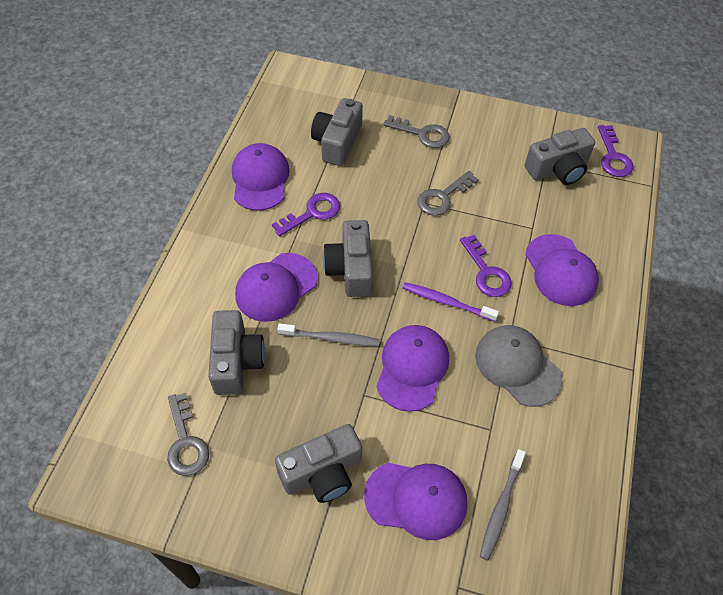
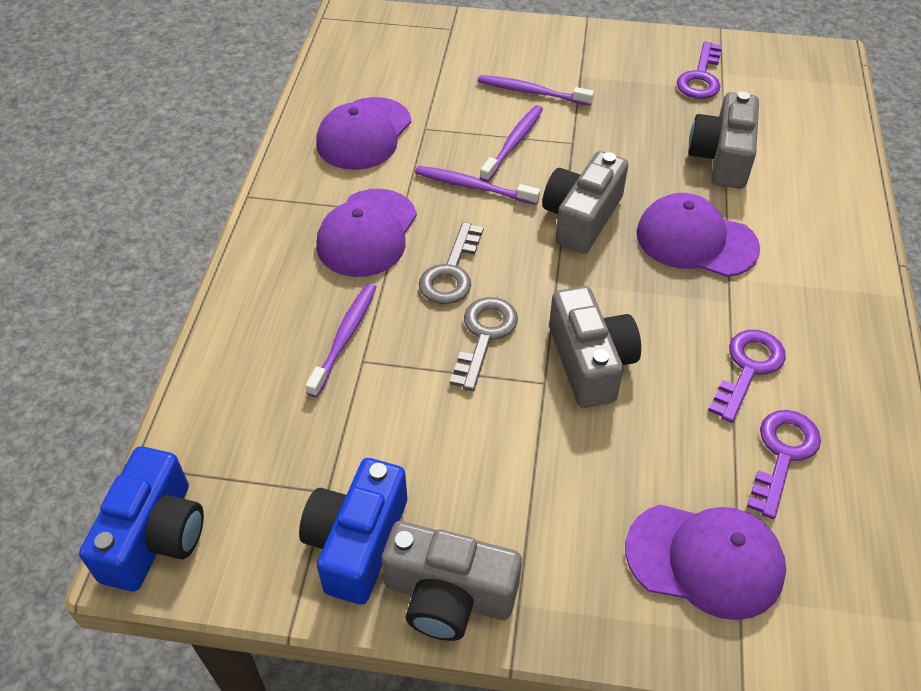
blue camera: none = 0 -> [79,446,204,591] [299,458,407,605] = 2
grey camera: [208,310,265,395] [275,424,362,503] [311,98,363,166] [323,220,373,297] [525,128,595,185] = 5 -> [381,521,522,641] [542,151,628,254] [549,286,641,408] [689,91,759,189] = 4
grey cap: [475,325,562,407] = 1 -> none = 0
grey key: [167,393,209,476] [383,115,450,148] [417,171,479,216] = 3 -> [419,222,484,304] [450,297,518,391] = 2
grey toothbrush: [277,323,380,346] [480,449,526,560] = 2 -> none = 0
purple cap: [232,143,290,211] [235,253,317,322] [364,463,467,540] [376,325,449,412] [525,234,599,306] = 5 -> [316,97,411,170] [316,189,417,277] [625,504,786,620] [636,193,760,277] = 4
purple toothbrush: [402,282,499,322] = 1 -> [305,283,376,397] [415,166,540,205] [478,75,594,106] [480,105,543,182] = 4

